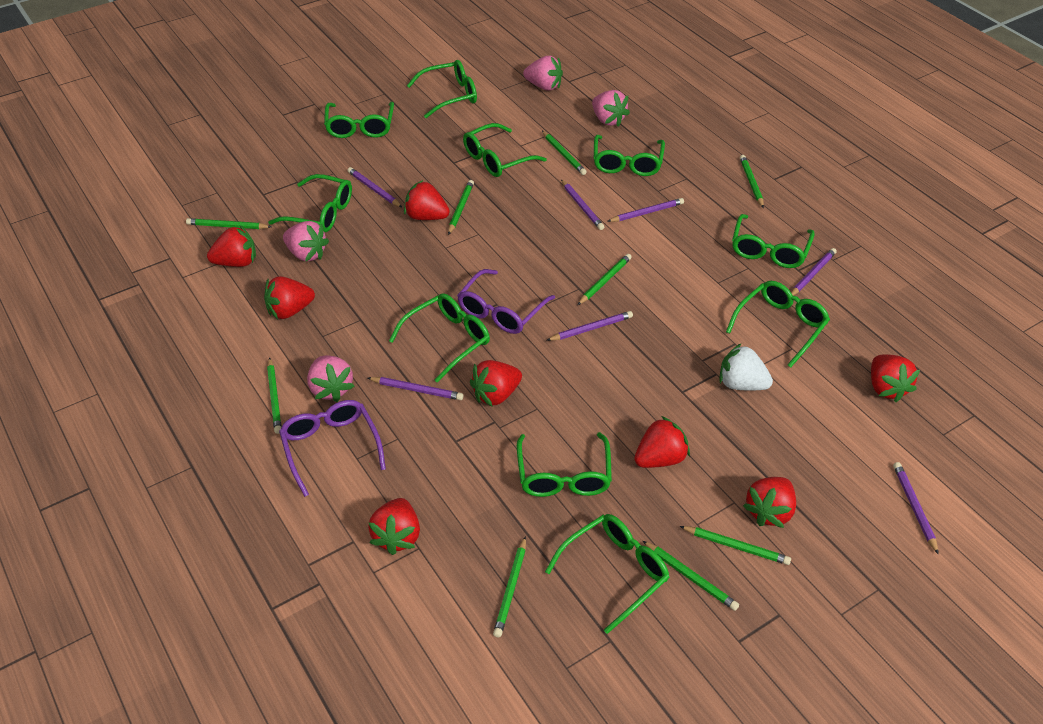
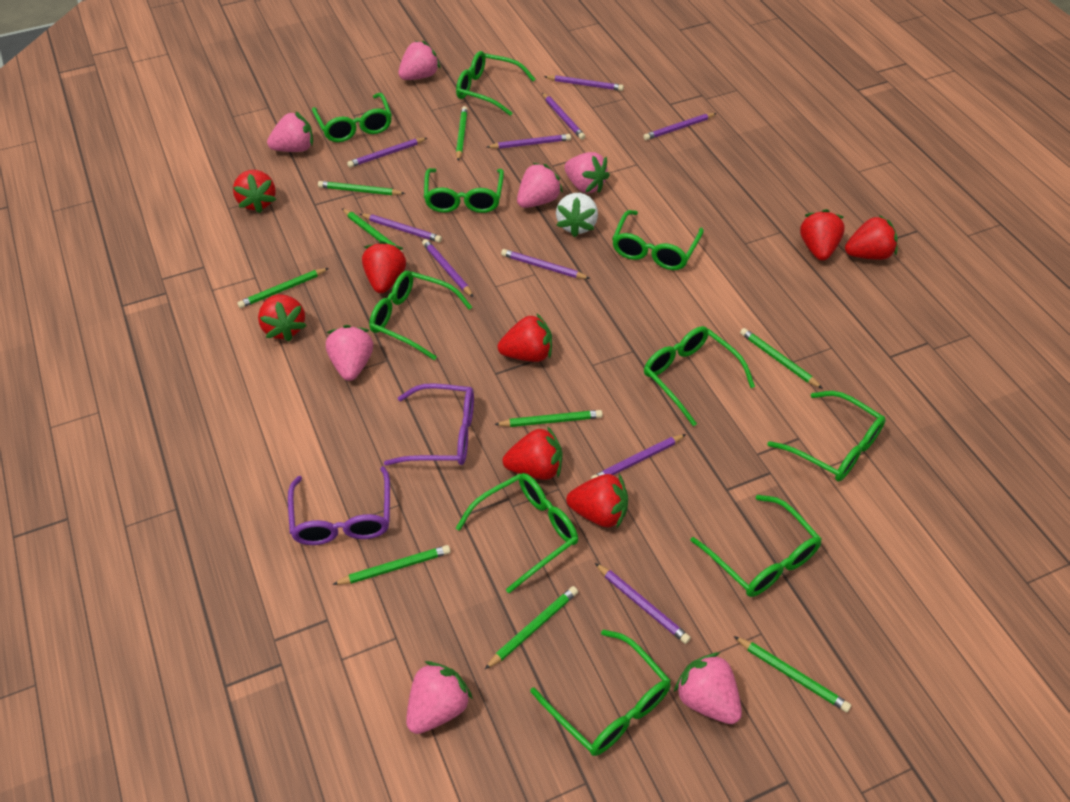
pink strawberry: [283,221,329,262] [307,355,355,402] [523,56,563,91] [592,90,630,127] = 4 -> [267,111,313,152] [326,325,373,381] [398,40,440,80] [406,661,473,734] [517,163,563,208] [564,152,610,193] [674,652,742,724] = 7
purple pencil: [347,167,403,208] [368,377,463,400] [546,311,633,341] [561,179,604,230] [607,198,684,222] [791,248,837,296] [893,462,939,555] = 7 -> [347,138,427,168] [360,214,442,242] [422,239,474,298] [487,134,571,149] [501,249,590,279] [542,93,585,140] [544,75,624,91] [591,434,686,479] [595,563,691,644] [643,113,717,140] = 10

